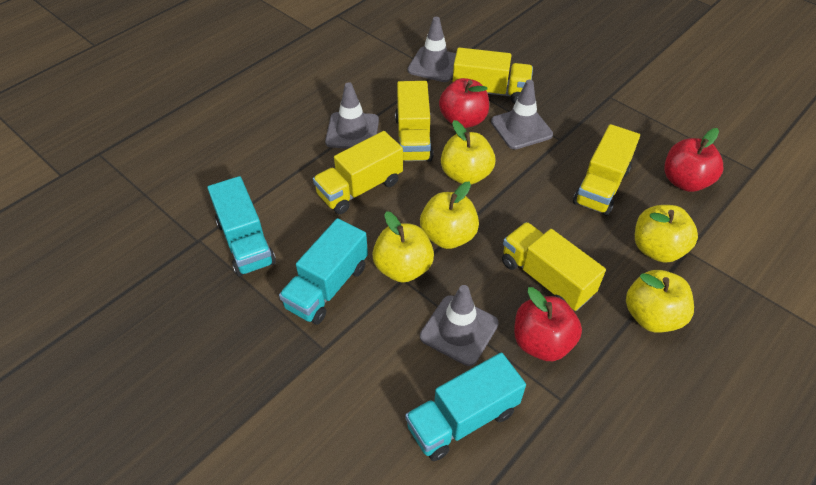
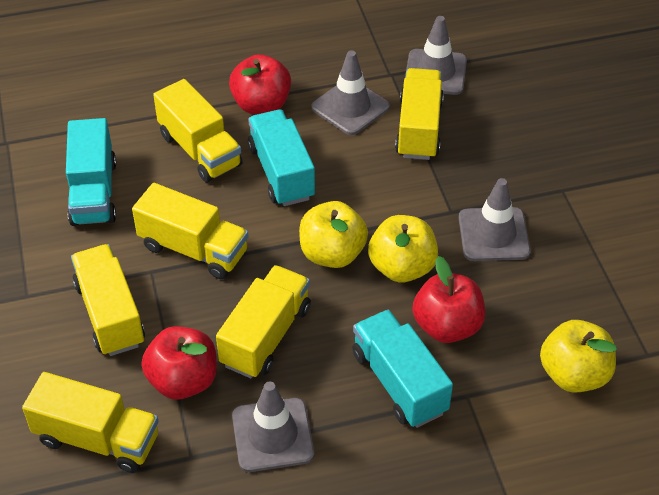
yellow apple: [372,211,434,283] [420,182,479,249] [441,120,495,185] [626,270,694,332] [635,205,698,263] = 5 -> [299,201,368,268] [368,215,438,282] [540,320,617,393] = 3
yellow truck: [313,131,403,214] [395,81,433,162] [452,47,533,104] [502,222,606,311] [573,124,640,216] = 5 -> [22,372,159,473] [71,244,145,356] [132,183,249,279] [153,79,243,183] [216,265,311,378] [395,68,444,160] = 6

